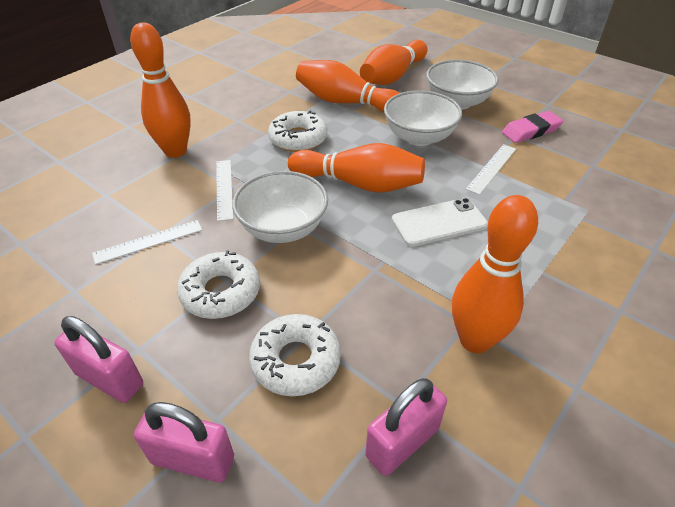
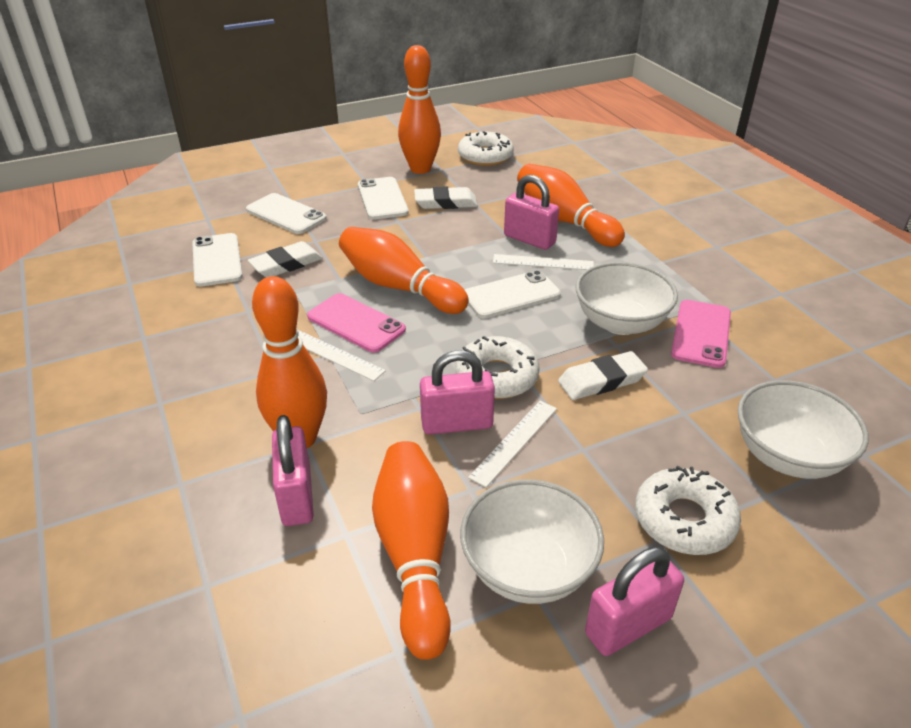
pink eraser: [502,111,563,143] = 1 -> none = 0
pink padlock: [54,316,143,403] [134,402,234,483] [365,378,447,476] = 3 -> [272,415,314,526] [420,350,495,435] [504,175,559,250] [585,547,684,656] = 4
pink phone: none = 0 -> [307,293,406,353] [671,300,731,368] = 2
white eraser: none = 0 -> [248,241,323,277] [414,187,477,209] [558,351,648,400] = 3
white phone: [392,198,488,247] = 1 -> [192,233,243,287] [246,193,327,234] [358,177,409,220] [465,270,561,319] = 4

